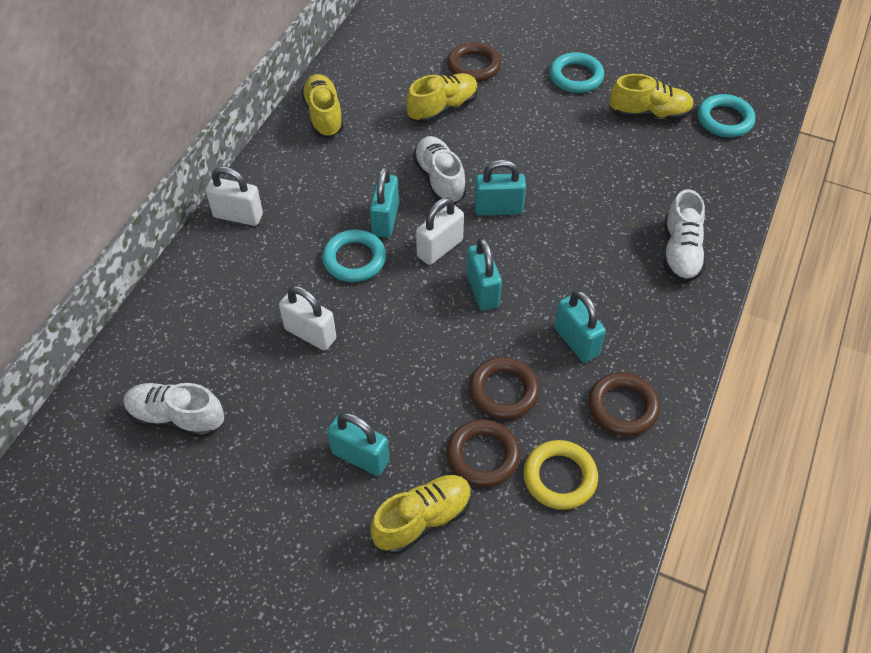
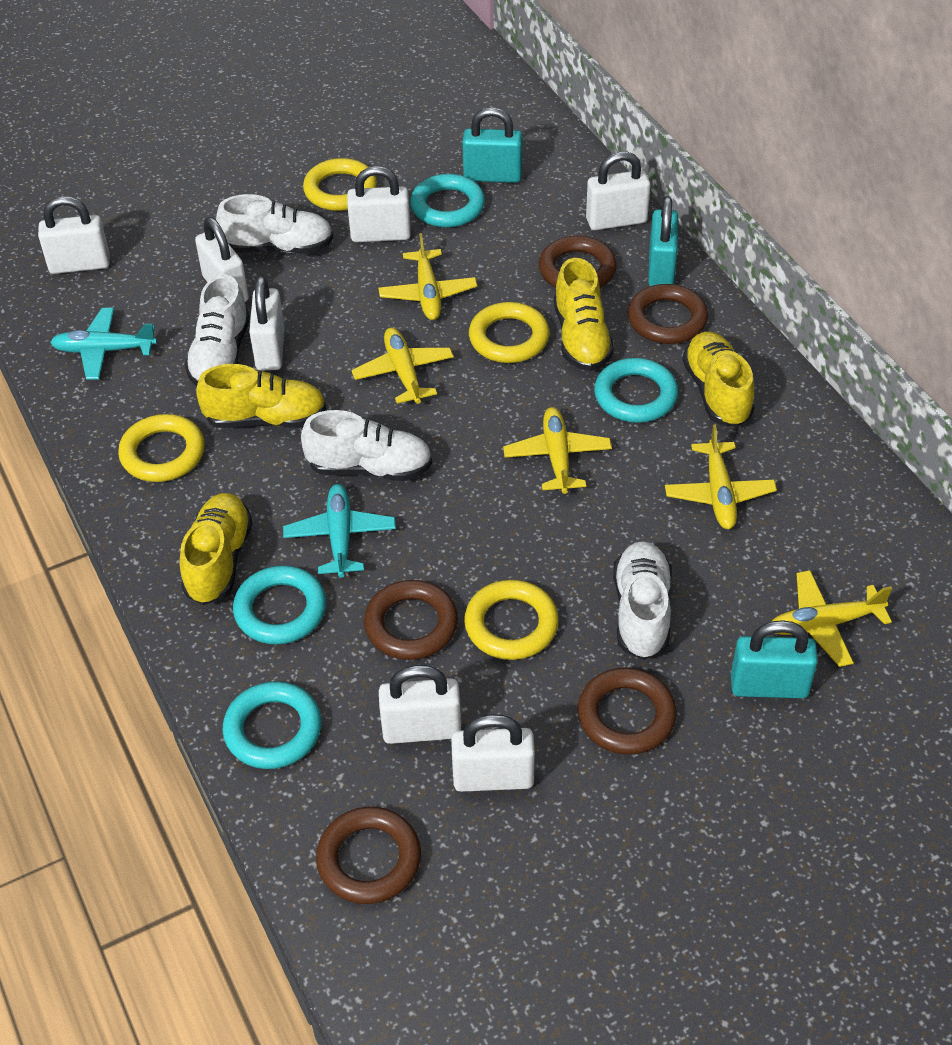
brown ring: [447,42,501,82] [447,419,520,487] [469,357,540,420] [588,372,660,436] = 4 -> [316,807,421,904] [364,580,458,660] [539,236,617,288] [577,668,677,755] [628,284,708,344] = 5
turquoise padlock: [327,412,390,476] [370,167,399,238] [466,238,502,311] [474,159,526,216] [554,290,606,363] = 5 -> [462,107,522,183] [648,196,678,286] [731,620,818,698] = 3
turquoise plane: none = 0 -> [50,308,157,380] [283,484,396,578] = 2
turquoise ring: [322,230,386,282] [549,52,604,93] [698,94,755,137] = 3 -> [222,681,322,769] [233,566,326,644] [410,174,485,227] [594,358,678,423] = 4
white padlock: [206,166,263,226] [279,286,336,351] [416,197,464,265] = 3 -> [38,196,110,274] [195,217,249,302] [249,276,285,371] [347,166,411,242] [379,665,462,744] [451,714,535,792] [586,152,650,230] = 7
white shoe: [124,383,224,438] [413,136,467,204] [664,189,705,283] = 3 -> [185,275,250,386] [216,194,333,254] [301,410,432,481] [613,541,672,660] = 4
yellow plane: none = 0 -> [351,328,454,404] [379,233,477,320] [503,407,612,494] [665,424,777,529] [772,570,892,667] = 5
yellow ring: [523,440,598,510] = 1 -> [118,414,205,482] [303,158,377,211] [464,580,559,660] [469,302,550,363] = 4

